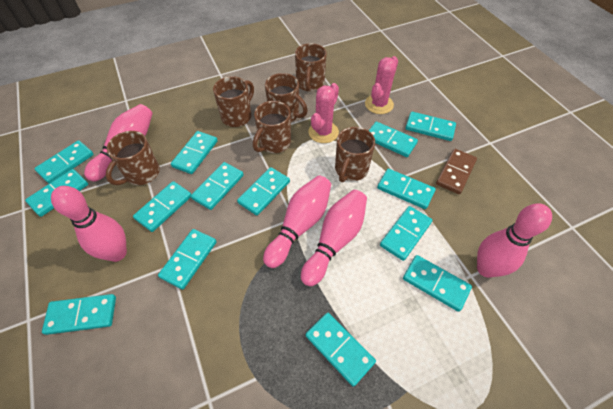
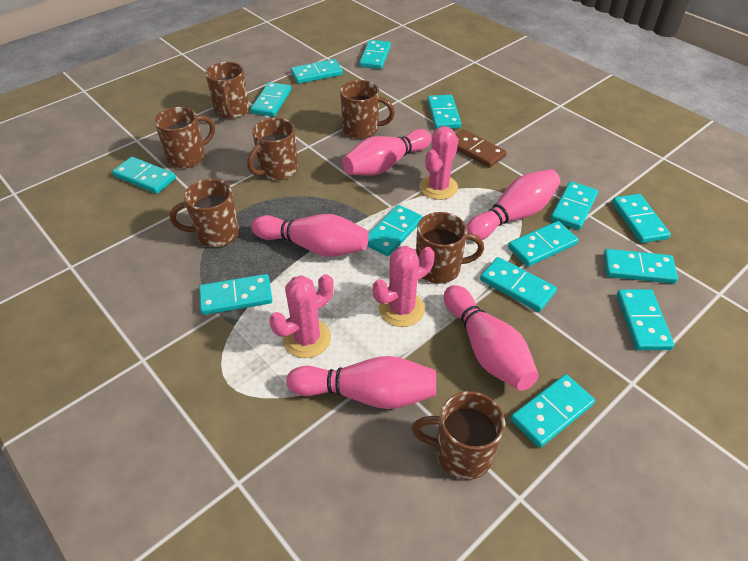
brown mug: [106,131,160,185] [213,76,254,127] [253,101,291,153] [265,73,308,122] [295,43,327,92] [335,127,375,183] = 6 -> [154,107,215,168] [170,179,239,247] [205,62,249,119] [247,118,298,180] [340,80,395,139] [412,391,505,480] [416,212,484,284] = 7
pink cactus: [308,83,339,143] [365,56,398,114] = 2 -> [269,274,334,358] [373,246,435,327] [419,126,458,200] = 3

